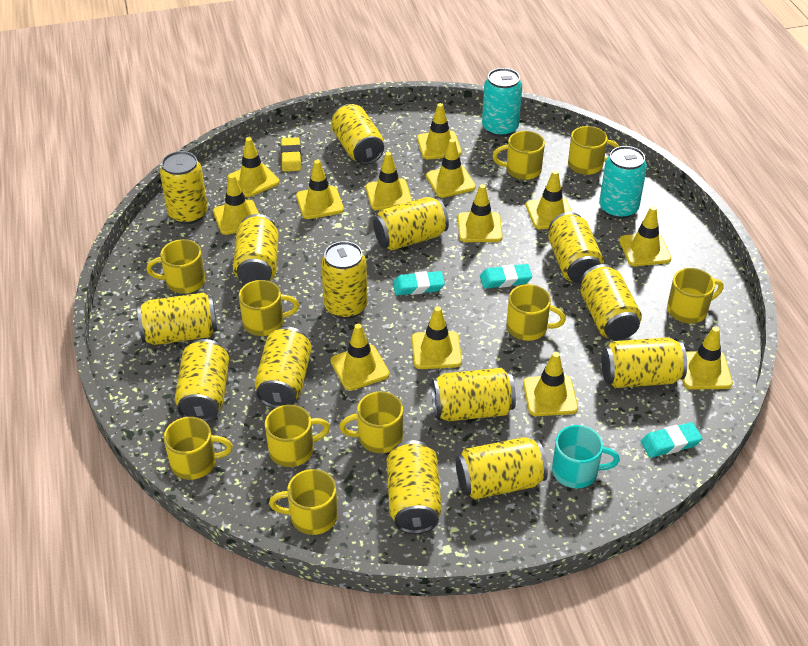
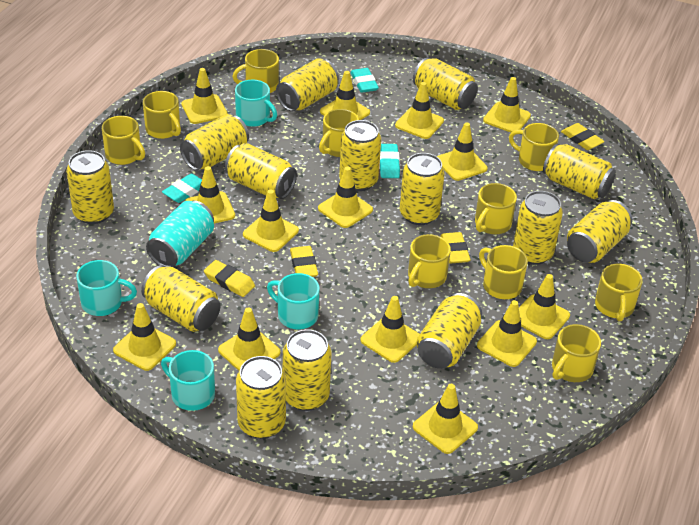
turquoise can: [482,68,522,137] [599,146,647,219] = 2 -> [146,201,214,267] = 1
turquoise mug: [552,425,620,488] = 1 -> [76,260,137,316] [161,350,215,411] [235,80,277,127] [267,273,320,329] = 4
yellow eraser: [281,137,301,172] = 1 -> [204,260,255,297] [290,246,318,277] [440,232,470,263] [561,123,605,150] = 4
yellow traffic cone: [213,174,259,235] [227,137,280,197] [296,160,344,219] [331,324,390,391] [366,152,412,210] [412,306,462,369] [417,103,462,159] [426,139,476,198] [458,184,503,242] [523,352,578,416] [526,170,572,229] [619,206,671,266] [682,326,733,389] = 13 -> [113,303,176,371] [181,68,228,124] [185,166,235,223] [218,307,281,371] [243,189,299,252] [318,167,373,228] [320,71,370,120] [360,296,420,363] [395,82,444,139] [413,384,478,454] [437,122,488,181] [477,300,537,367] [483,77,531,133] [519,274,570,339] = 14

